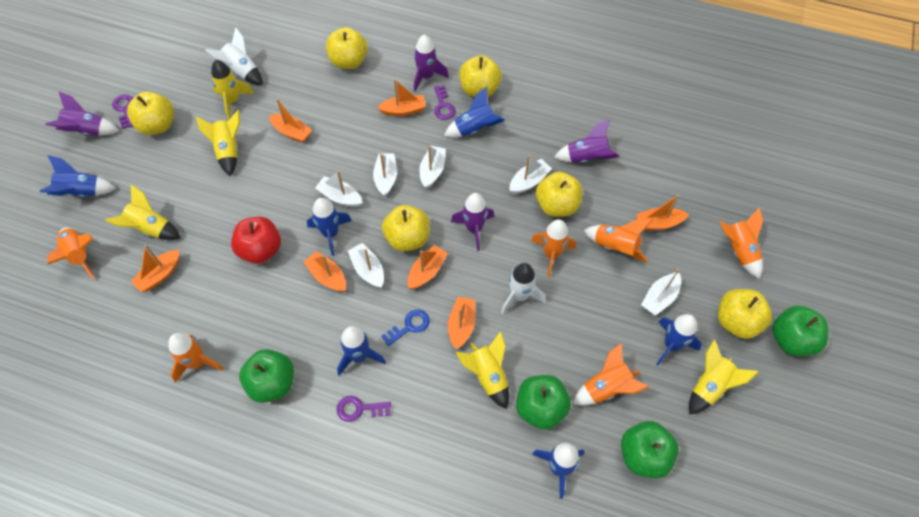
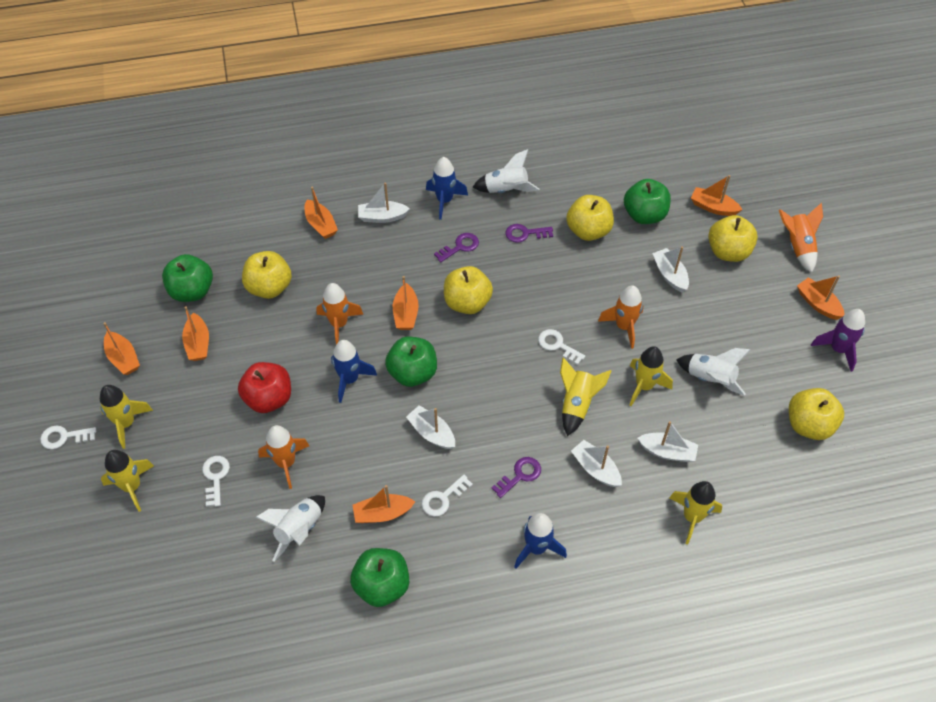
blue key: [381,310,430,347] = 1 -> none = 0
blue rocket: [40,155,116,197] [307,198,352,256] [337,326,386,376] [444,87,505,138] [532,443,585,499] [656,314,702,365] = 6 -> [331,340,377,403] [426,157,468,220] [514,513,567,568] = 3
orange rocket: [47,228,94,279] [169,333,224,383] [531,219,576,277] [573,343,649,406] [584,219,653,262] [720,207,763,279] = 6 -> [258,425,309,489] [317,283,363,345] [598,285,643,349] [779,203,823,273] = 4
purple rocket: [46,91,119,135] [414,34,449,92] [451,193,494,251] [554,119,620,163] = 4 -> [811,309,865,372] = 1
white boat: [315,171,363,207] [348,243,384,288] [373,153,397,197] [419,146,446,189] [509,155,552,194] [641,269,681,316] = 6 -> [358,182,410,223] [406,405,455,449] [571,440,622,487] [637,421,698,462] [652,246,689,293] = 5
white key: none = 0 -> [40,425,96,449] [202,456,230,507] [422,475,473,516] [538,329,585,365] = 4
white rocket: [206,27,263,85] [501,263,546,314] = 2 -> [255,495,325,562] [473,149,540,193] [677,348,750,396] = 3
yellow apple: [127,92,174,135] [326,27,368,69] [382,205,430,252] [459,55,502,97] [536,172,583,217] [718,289,772,339] = 6 -> [242,251,292,299] [444,266,493,314] [566,195,614,241] [708,215,758,262] [789,388,844,440] = 5

